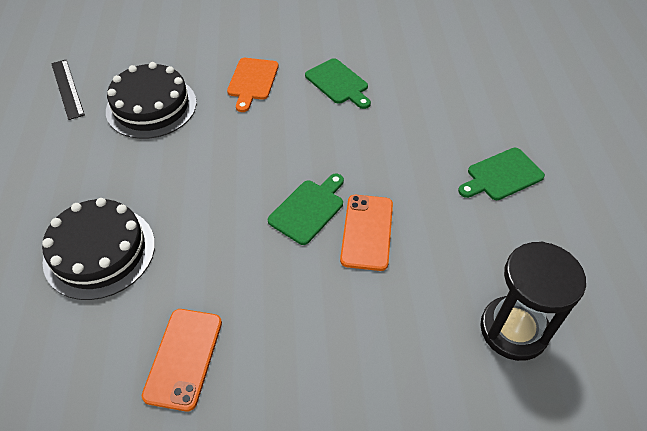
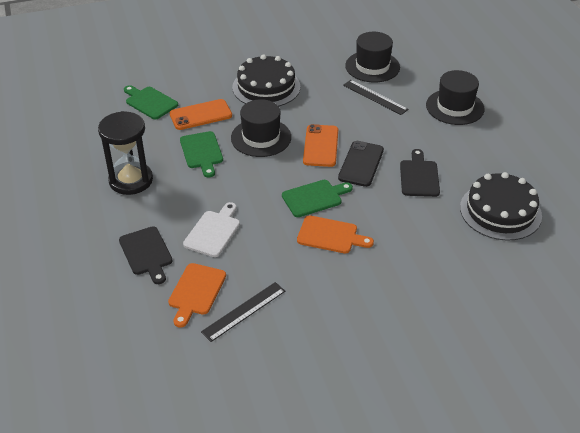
black cutting board: none = 0 -> [119,226,173,284] [400,149,440,197] = 2
black hat: none = 0 -> [231,99,291,157] [345,32,400,82] [426,70,485,125] = 3
black phone: none = 0 -> [338,141,384,187] = 1
black ruler: [51,60,85,120] = 1 -> [201,282,285,342] [343,80,409,115] = 2
orange cutting board: [227,58,279,112] = 1 -> [168,263,226,328] [297,215,374,253] = 2
white cutting board: none = 0 -> [183,202,240,257] = 1

